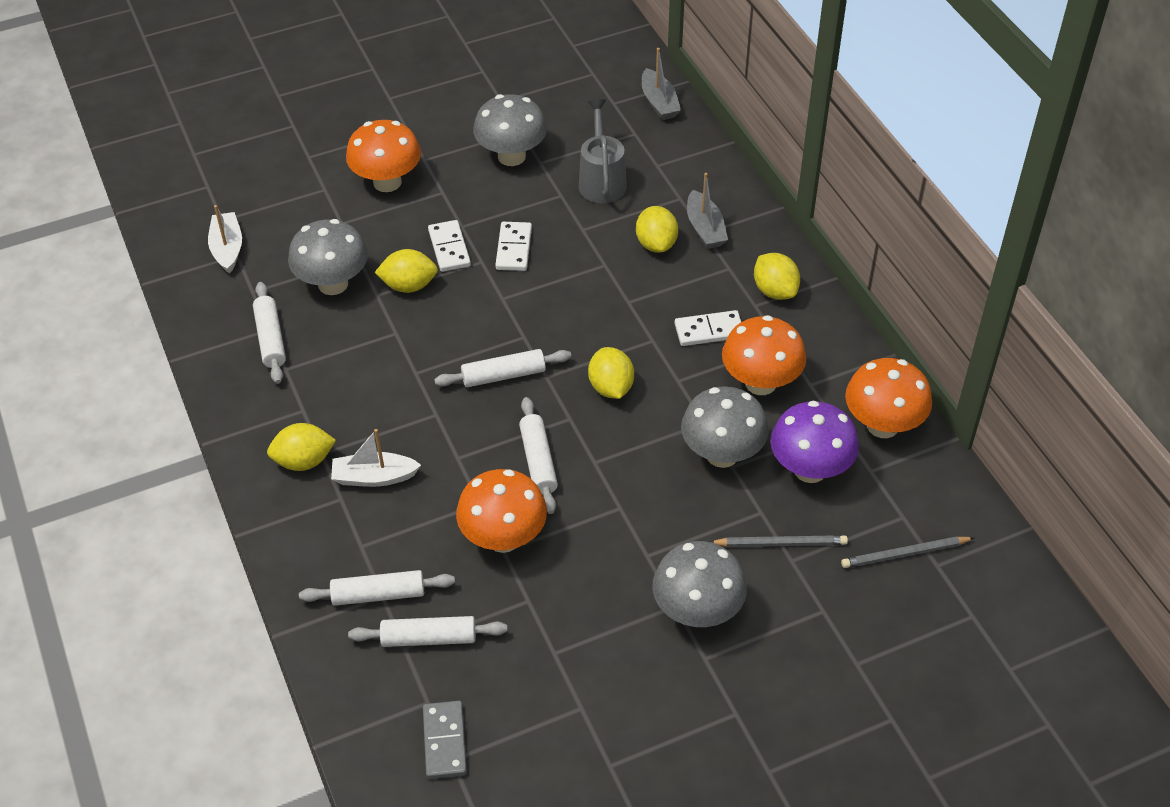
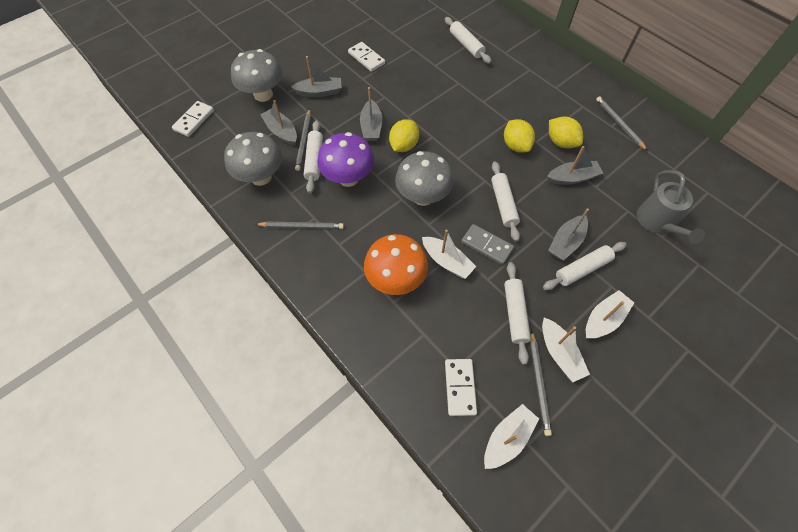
grey boat: [642,48,681,120] [687,173,728,249] = 2 -> [260,100,297,146] [291,56,342,97] [360,87,382,141] [547,146,603,185] [548,208,589,260] = 5
grey mushroom: [288,219,368,295] [473,94,547,166] [653,541,747,627] [681,386,769,468] = 4 -> [224,132,282,186] [231,49,282,102] [395,151,453,206] = 3
grey pencil: [711,535,848,547] [841,536,974,568] = 2 -> [255,222,344,229] [295,109,311,171] [530,330,552,436] [596,96,648,151] = 4
orange mushroom: [346,120,421,192] [456,469,547,553] [722,315,806,395] [845,358,932,438] = 4 -> [364,234,428,295] = 1
white boat: [208,205,242,274] [331,429,421,487] = 2 -> [422,230,476,279] [484,404,539,469] [542,318,590,382] [586,290,634,338] = 4
yellow lemon: [267,423,336,471] [374,249,438,293] [588,347,634,399] [636,206,678,253] [754,253,800,300] = 5 -> [389,119,419,152] [504,119,535,153] [549,116,583,149] = 3

